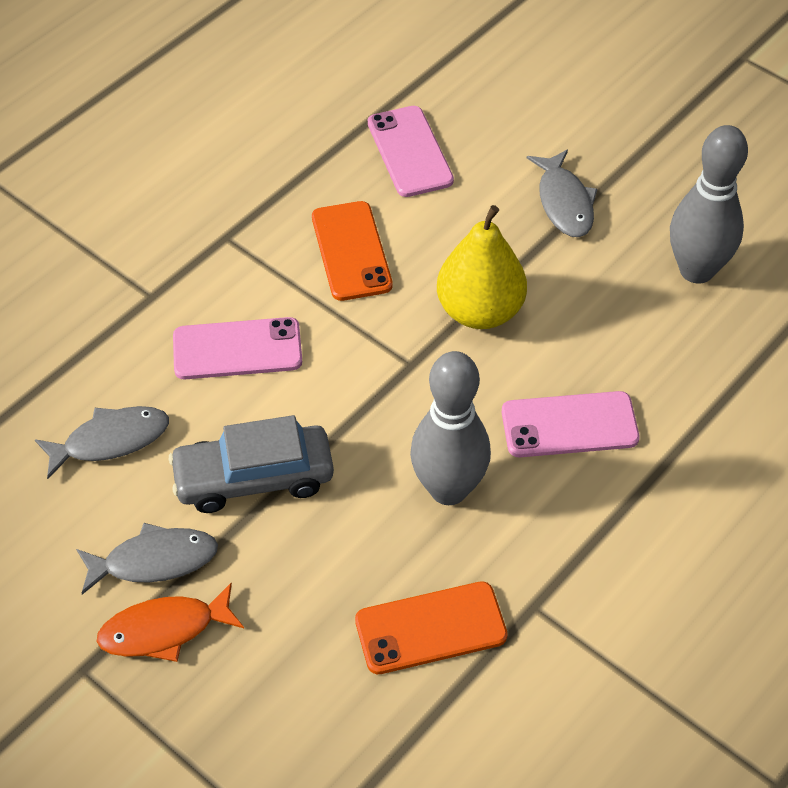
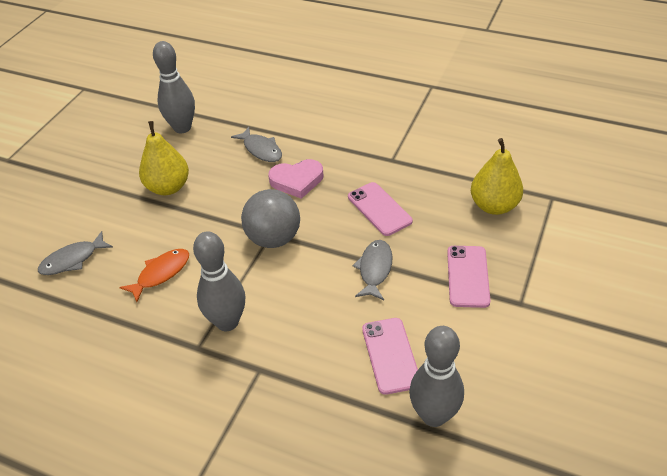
grey ball: none = 0 -> [241,189,300,248] = 1
grey bowling pin: [410,351,491,505] [670,125,748,284] = 2 -> [153,41,195,133] [193,231,246,331] [409,326,464,427] = 3
grey car: [168,415,334,513] = 1 -> none = 0
orange phone: [312,201,392,301] [355,581,508,674] = 2 -> none = 0
pink heart: none = 0 -> [268,159,323,199] = 1
yellow pear: [437,205,527,329] = 1 -> [139,121,189,195] [471,138,523,215] = 2

